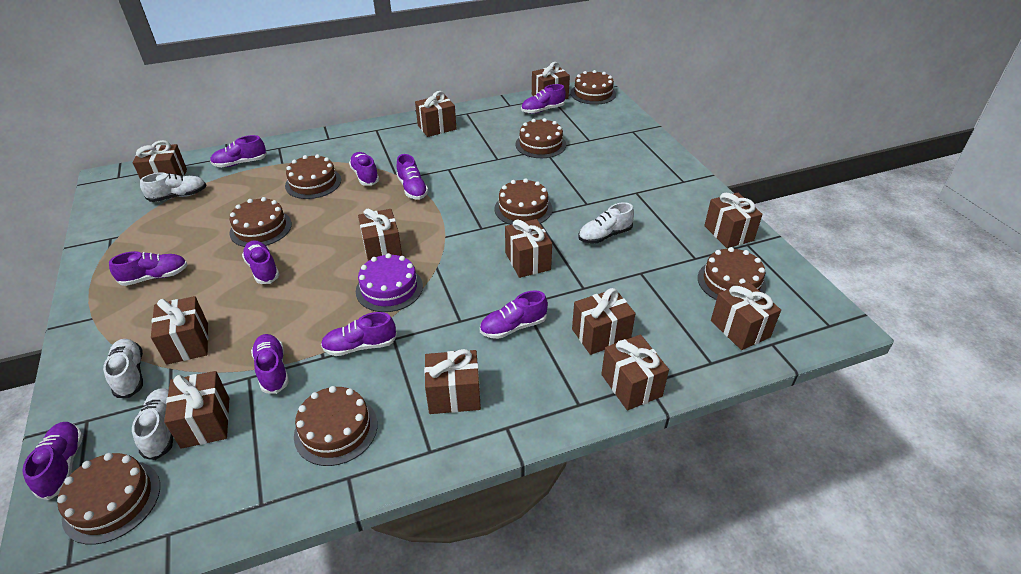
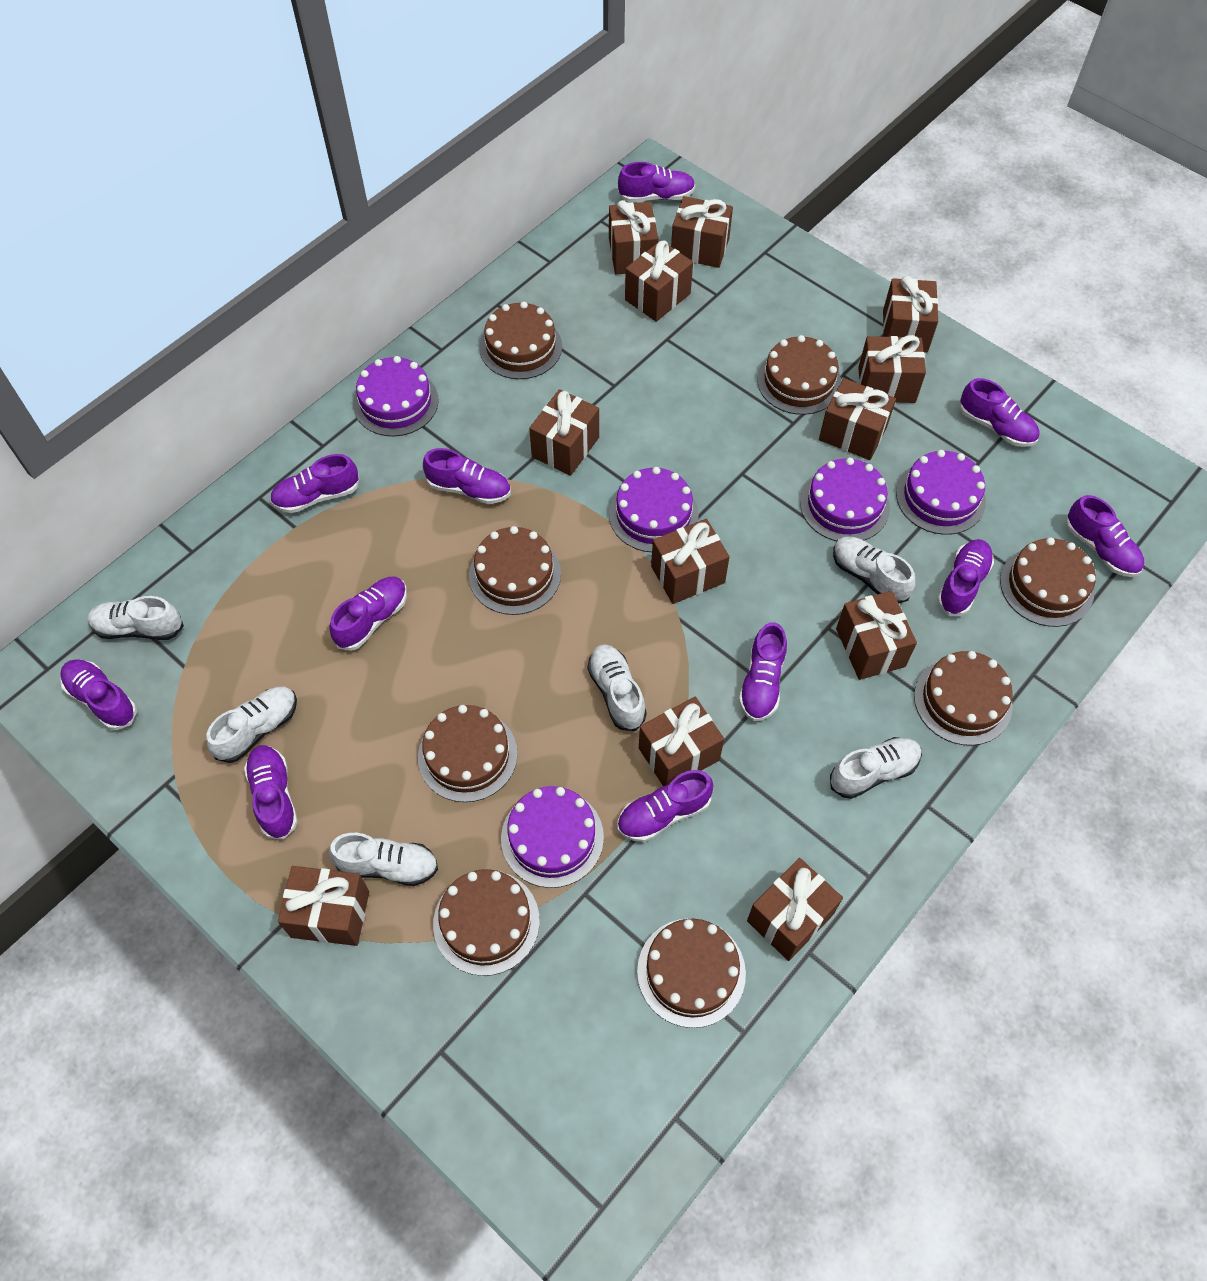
purple cake: [356,253,423,312] = 1 -> [353,356,439,436] [501,786,604,888] [609,467,699,552] [800,458,890,541] [896,450,986,535] = 5
purple shoe: [22,422,83,500] [109,251,188,286] [210,135,267,167] [242,241,280,284] [251,334,289,394] [321,312,397,356] [349,152,379,186] [397,154,428,200] [480,290,548,339] [521,84,566,114] = 10 -> [60,659,137,730] [244,745,298,840] [270,454,359,513] [330,577,407,651] [423,448,511,504] [617,770,713,842] [618,162,695,202] [739,622,787,721] [937,539,994,616] [960,378,1040,447] [1065,495,1144,577] = 11
white shoe: [103,339,143,398] [132,388,173,460] [140,172,207,202] [578,202,634,244] = 4 -> [87,596,184,640] [206,686,297,763] [329,833,438,886] [588,644,647,731] [830,737,922,799] [833,536,915,604] = 6

